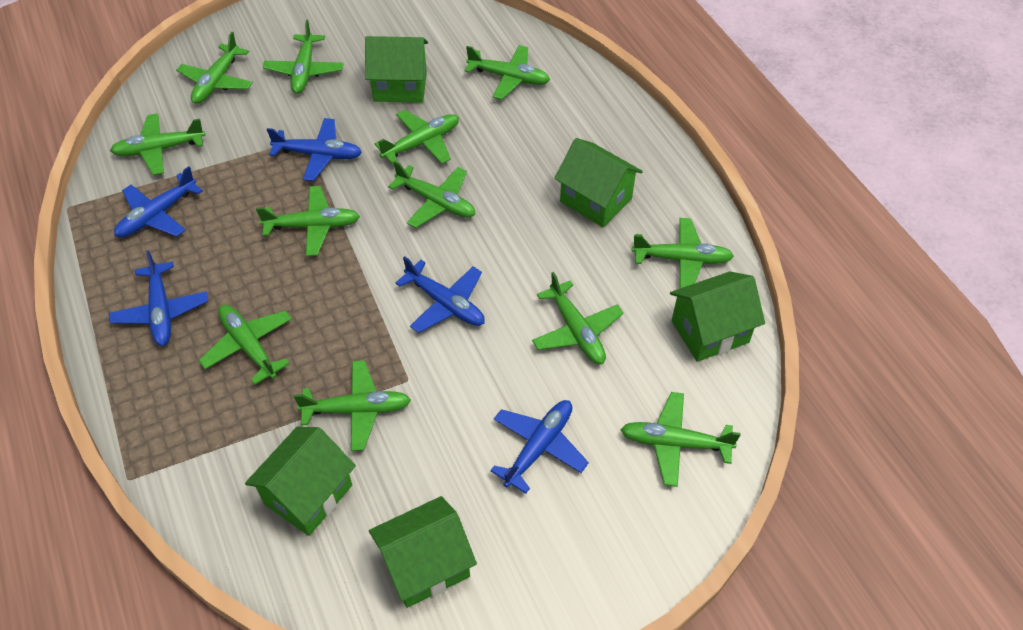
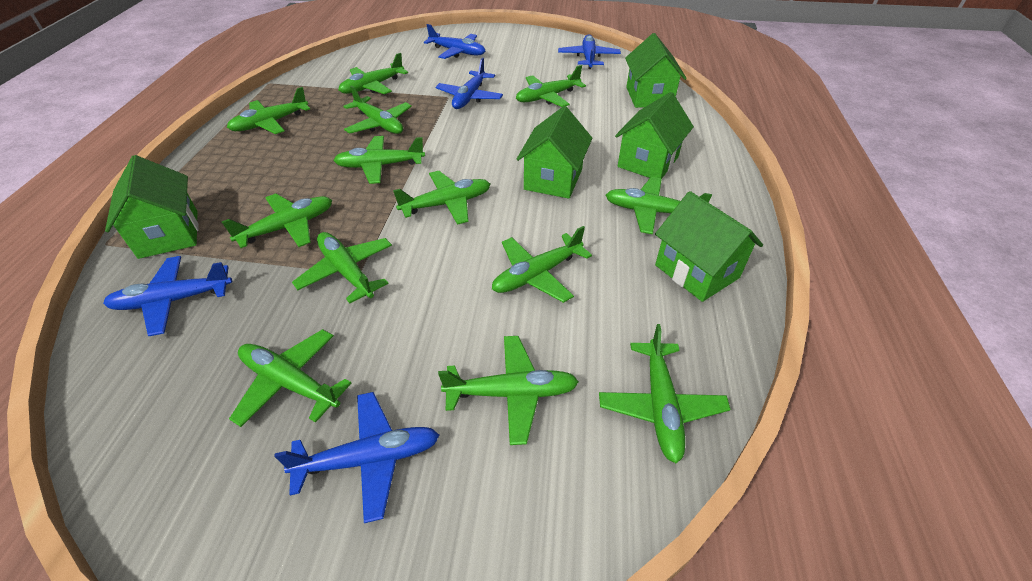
green plane: [110,113,205,175] [176,32,253,104] [199,305,292,385] [256,186,360,256] [263,20,344,94] [294,360,411,451] [375,110,459,165] [388,161,475,228] [465,45,550,100] [532,272,624,364] [620,392,741,487] [632,218,734,288] = 12 -> [222,193,332,248] [227,87,310,134] [229,329,351,427] [292,232,392,303] [333,136,425,184] [338,53,408,94] [343,85,412,134] [393,171,490,225] [438,336,579,445] [492,226,592,303] [516,65,586,107] [599,324,731,463] [606,177,712,234] = 13

